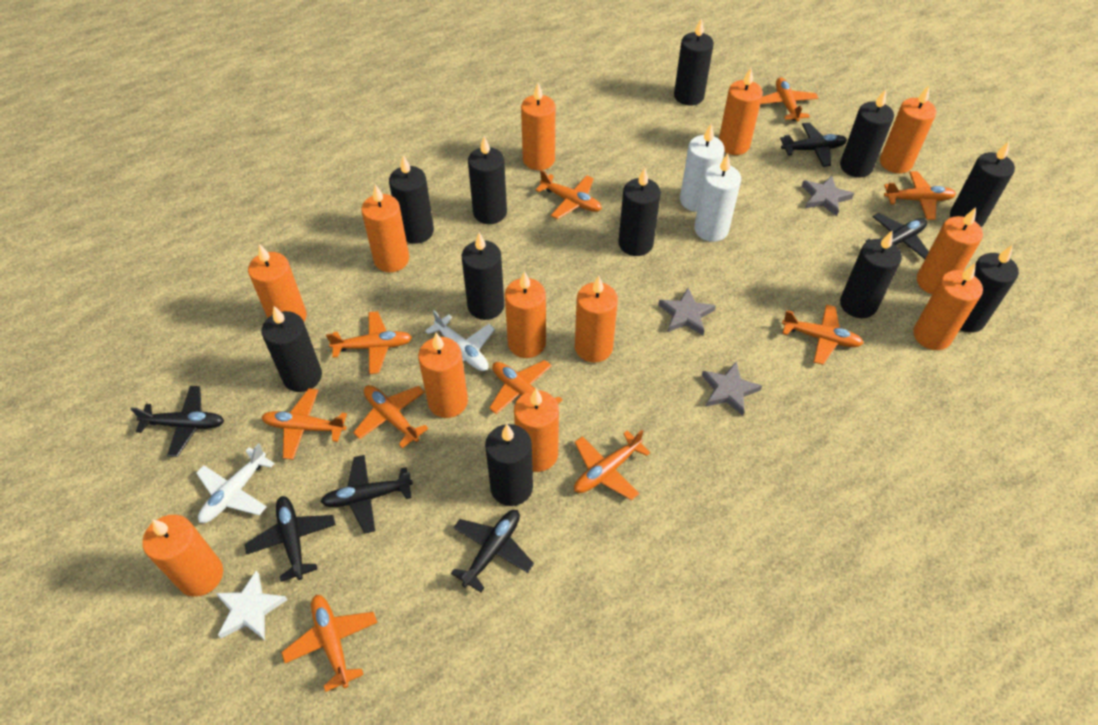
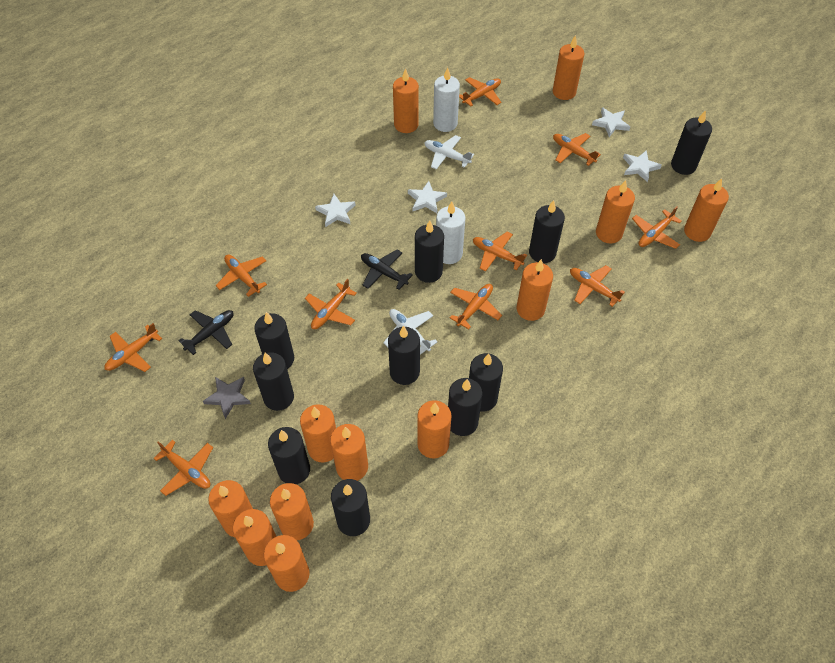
black candle: [262,306,322,392] [389,155,434,244] [462,232,505,320] [468,136,507,224] [485,424,533,506] [619,168,661,256] [674,18,714,105] [840,89,894,177] [840,231,902,318] [950,141,1015,227] [960,245,1019,333] = 11 -> [253,352,294,411] [254,312,294,369] [268,427,310,484] [331,479,370,536] [388,326,420,385] [415,220,444,283] [448,378,482,436] [469,353,503,412] [529,200,565,263] [671,110,712,175] = 10
black plane: [130,386,224,457] [245,496,336,582] [321,455,413,534] [451,510,534,592] [780,123,847,167] [866,213,929,259] = 6 -> [178,310,233,355] [361,250,413,290] = 2
grey star: [658,288,716,335] [702,361,762,416] [802,176,854,216] = 3 -> [203,377,251,419] = 1
white star: [216,570,288,640] = 1 -> [315,194,356,227] [408,181,447,213] [592,107,630,137] [623,150,662,182] = 4

